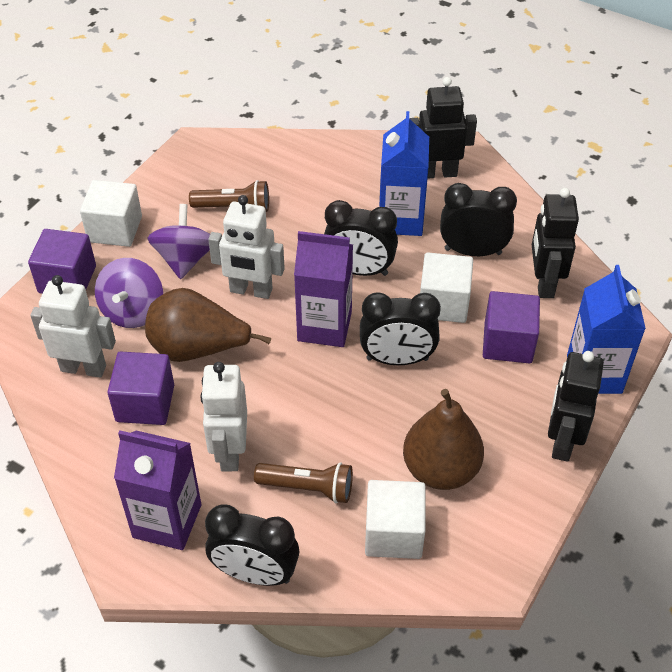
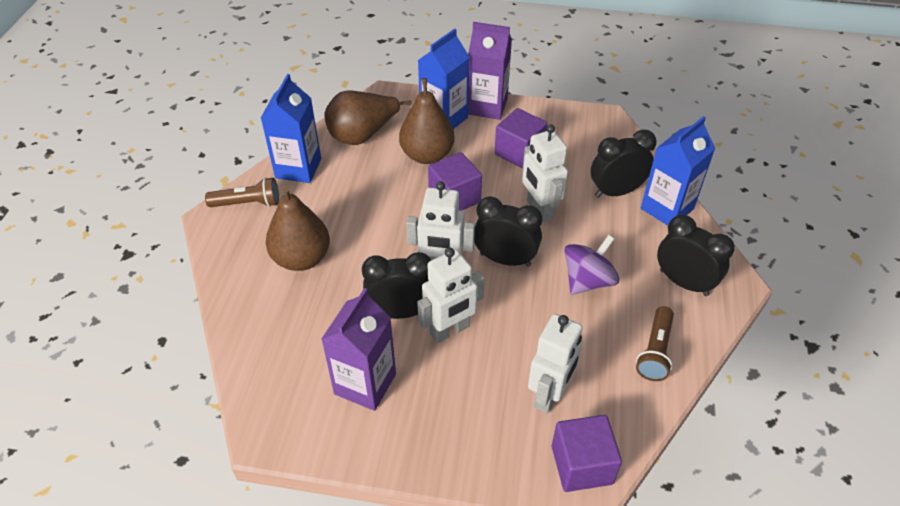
black robot: [409,77,477,179] [532,188,579,298] [548,351,604,462] = 3 -> none = 0
blue carton: [379,111,429,236] [567,265,646,394] = 2 -> [261,74,321,183] [418,29,470,129] [641,116,716,226] = 3
brown pear: [145,288,271,362] [403,389,484,490] = 2 -> [266,187,330,271] [324,91,412,145] [399,78,455,164] = 3
purple spinning top: [95,258,163,328] [147,204,210,279] = 2 -> [564,235,619,295] = 1
white cube: [80,180,142,247] [365,480,426,559] [420,252,473,323] = 3 -> none = 0
white robot: [30,275,116,378] [200,362,247,472] [208,195,285,299] = 3 -> [406,181,475,260] [417,248,485,343] [522,124,568,222] [528,314,583,414] = 4

